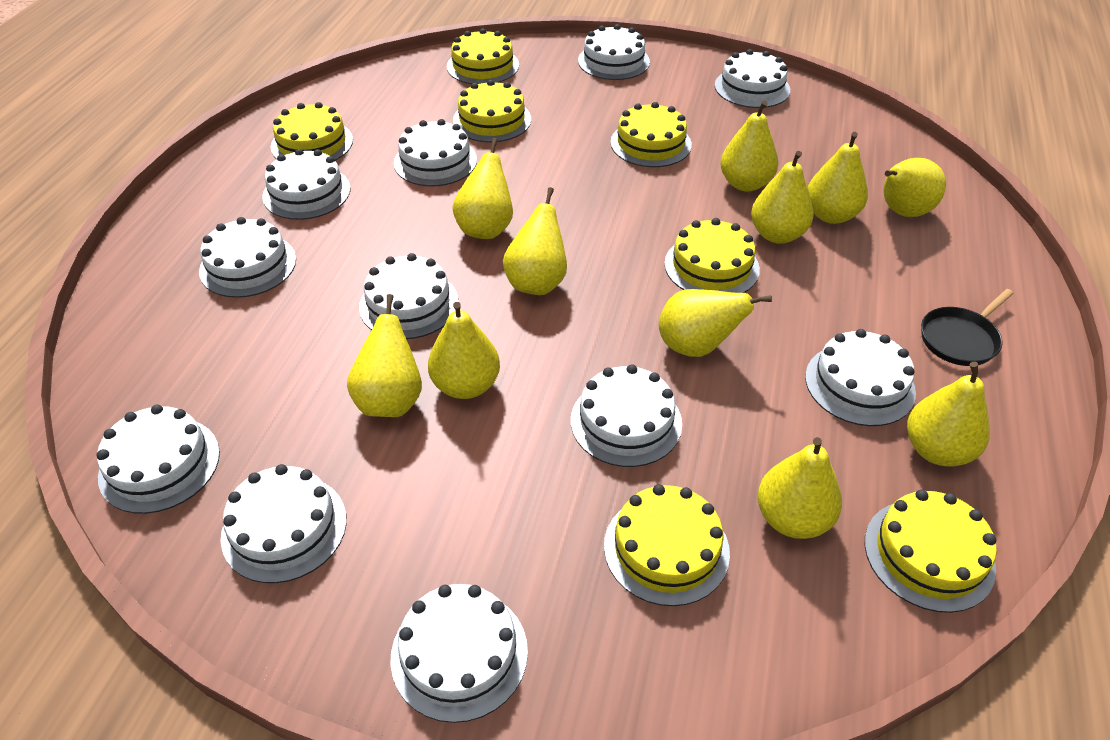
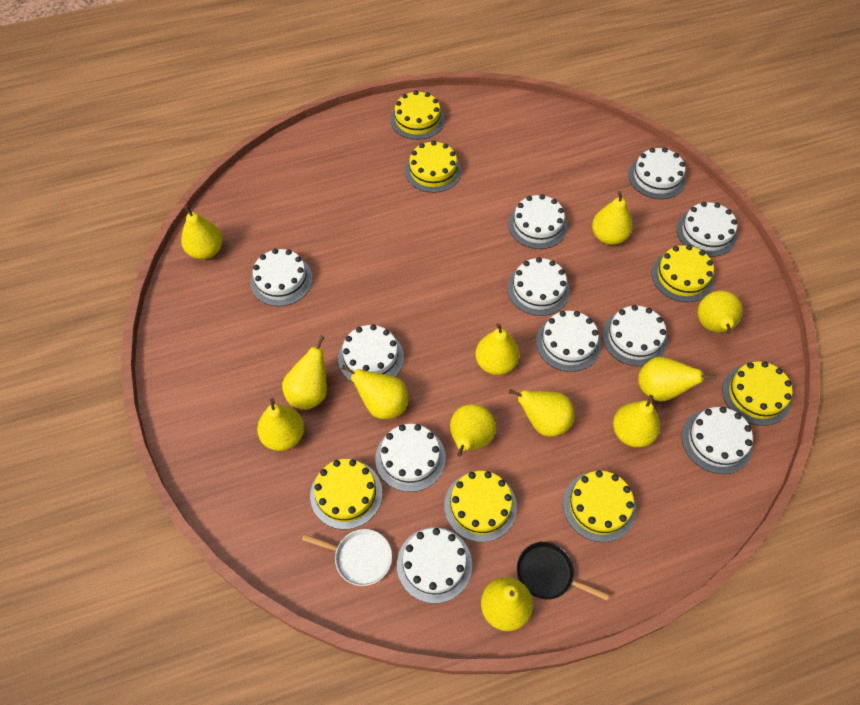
white pan: none = 0 -> [302,529,392,586] = 1
yellow pear: [347,294,422,417] [428,302,500,399] [452,138,513,239] [503,187,567,295] [659,289,772,357] [720,101,778,191] [751,151,814,243] [758,437,842,539] [808,132,868,224] [883,158,946,217] [907,362,990,467] = 11 -> [181,205,223,260] [257,398,304,451] [282,335,327,410] [342,365,408,419] [450,404,496,457] [475,323,519,375] [481,577,533,631] [509,389,575,437] [592,191,633,245] [613,395,660,448] [638,357,716,401] [697,291,743,334] = 12

